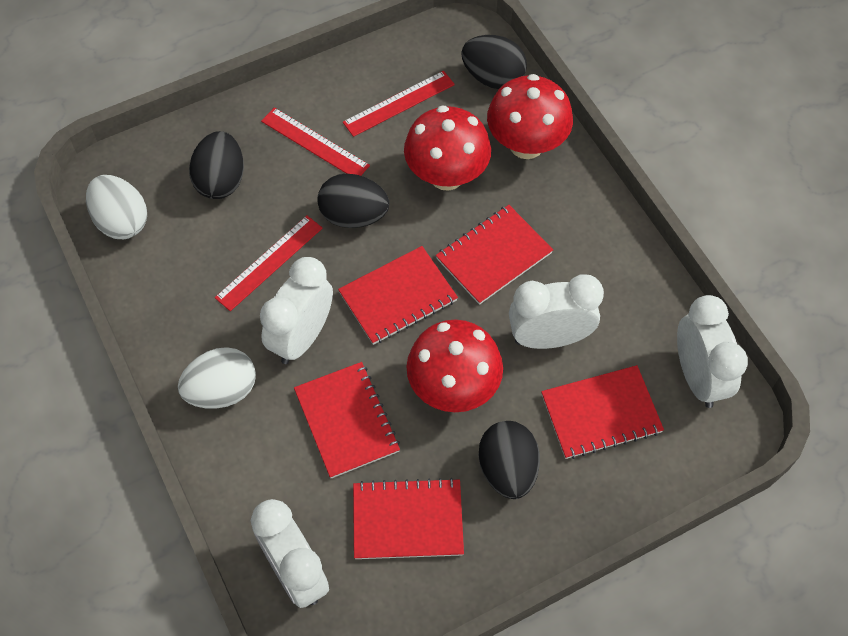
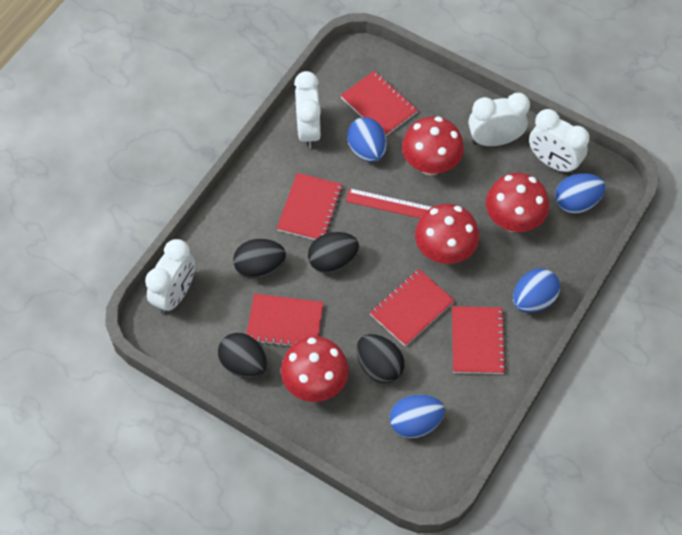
blue egg: none = 0 -> [347,117,387,162] [389,395,445,438] [513,268,560,313] [555,173,606,214] = 4
red mushroom: [404,106,491,191] [406,320,503,412] [487,74,573,159] = 3 -> [281,336,349,402] [402,117,464,175] [415,204,479,264] [486,173,549,232] = 4
red ruler: [215,216,322,311] [261,107,370,176] [343,71,455,137] = 3 -> [346,188,432,219] = 1
white egg: [86,175,147,239] [178,347,256,409] = 2 -> none = 0

